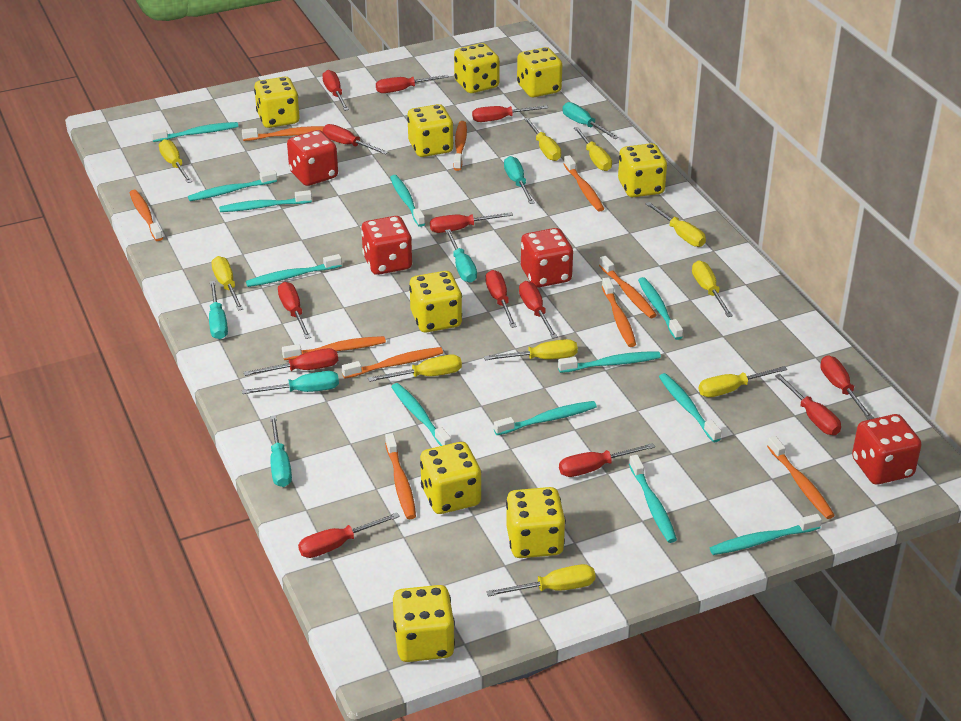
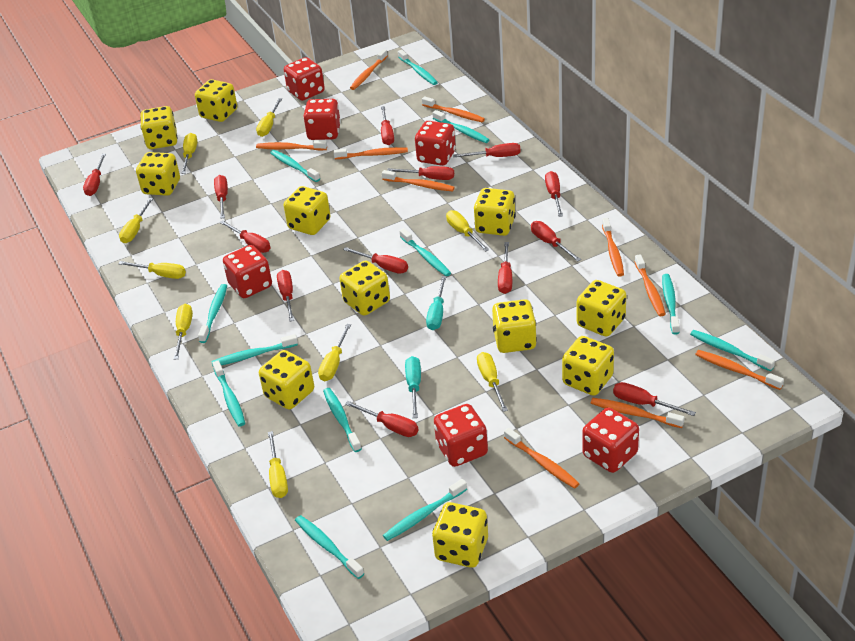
red dice: [287,130,338,186] [361,216,412,275] [521,228,573,288] [852,414,921,484] = 4 -> [223,245,272,298] [284,57,325,101] [303,99,341,140] [415,121,456,166] [434,404,488,467] [582,408,639,473] = 6
turquoise screwdriver: [209,281,228,339] [242,371,339,394] [270,415,292,487] [445,229,477,283] [504,156,535,204] [563,102,619,139] = 6 -> [405,356,421,418] [426,276,447,330] = 2
yellow dice: [254,76,300,128] [393,585,455,662] [407,104,454,157] [409,271,462,333] [420,442,481,514] [454,43,500,93] [506,487,566,558] [517,47,562,97] [618,143,667,197] = 9 -> [136,152,180,196] [140,106,178,149] [195,79,237,122] [259,350,314,410] [283,186,331,235] [339,260,390,316] [432,502,488,568] [474,188,516,236] [492,299,537,353] [562,336,614,396] [577,280,626,337] = 11
yellow screwdriver: [159,139,192,183] [211,256,243,311] [368,355,462,382] [484,339,578,360] [486,564,596,597] [524,118,561,161] [574,127,612,171] [646,202,706,247] [692,261,733,317] [699,366,787,397] = 10 -> [118,261,186,279] [119,198,154,243] [174,304,193,359] [181,133,197,174] [256,98,282,137] [268,431,288,498] [318,324,351,381] [446,210,489,252] [477,352,508,412] = 9

